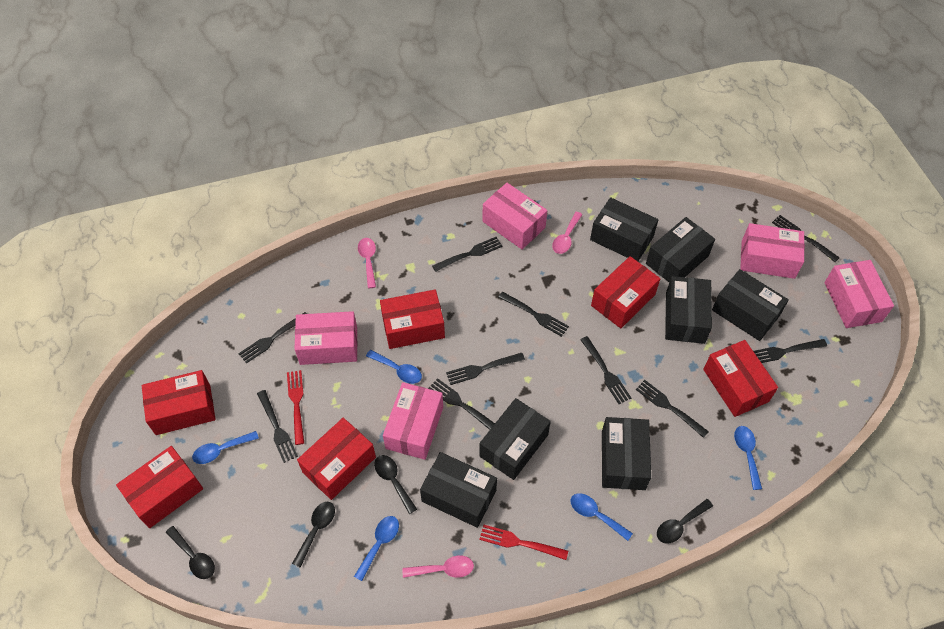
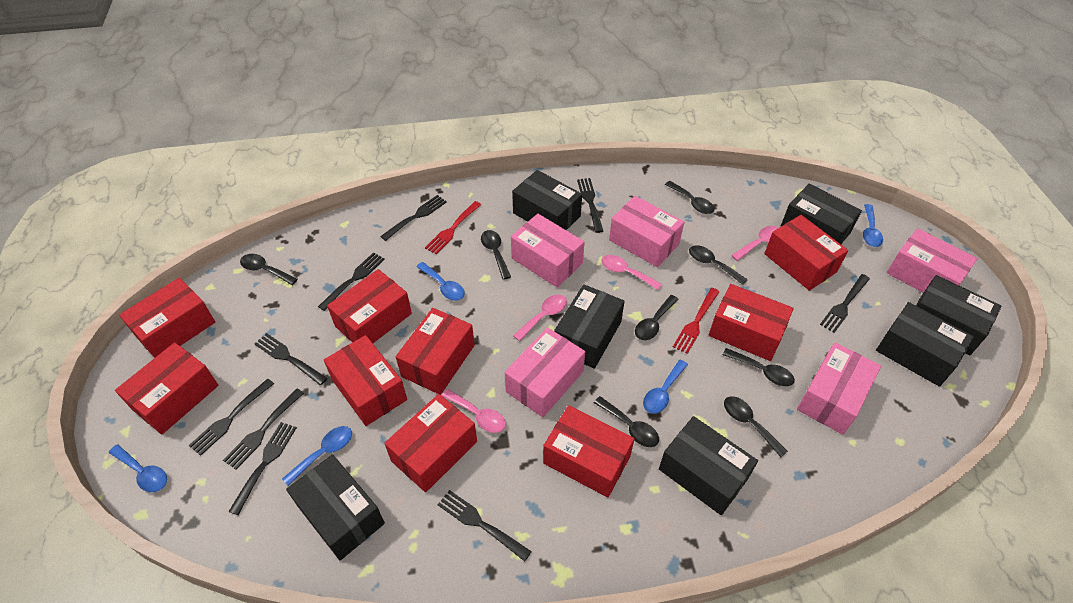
black fork: [238,312,307,364] [257,390,298,463] [428,378,495,430] [432,237,502,272] [446,353,525,385] [498,292,569,337] [580,336,631,404] [636,380,709,438] [753,339,827,363] [772,215,840,262] = 10 -> [189,379,274,456] [223,389,304,470] [228,422,297,515] [254,333,327,385] [318,252,385,311] [380,195,447,241] [438,490,532,561] [577,178,603,233] [820,274,870,333] = 9
black spoon: [166,526,215,579] [292,502,335,568] [374,455,417,514] [657,499,713,543] = 4 -> [240,254,298,285] [481,230,511,280] [594,396,659,447] [635,295,679,340] [665,181,714,214] [689,245,748,285] [722,348,795,386] [724,396,788,457] = 8
pink spoon: [358,238,376,288] [402,555,474,578] [552,212,583,254] = 3 -> [442,389,506,433] [513,294,567,341] [601,255,662,290] [731,226,779,261] = 4
red box: [116,446,203,528] [142,370,216,435] [297,418,376,500] [380,289,445,349] [591,256,660,328] [703,340,778,417] = 6 -> [115,342,219,435] [119,278,215,358] [324,335,407,426] [327,269,412,343] [384,394,477,492] [396,308,475,395] [543,405,635,498] [709,284,794,361] [764,215,848,291] = 9

